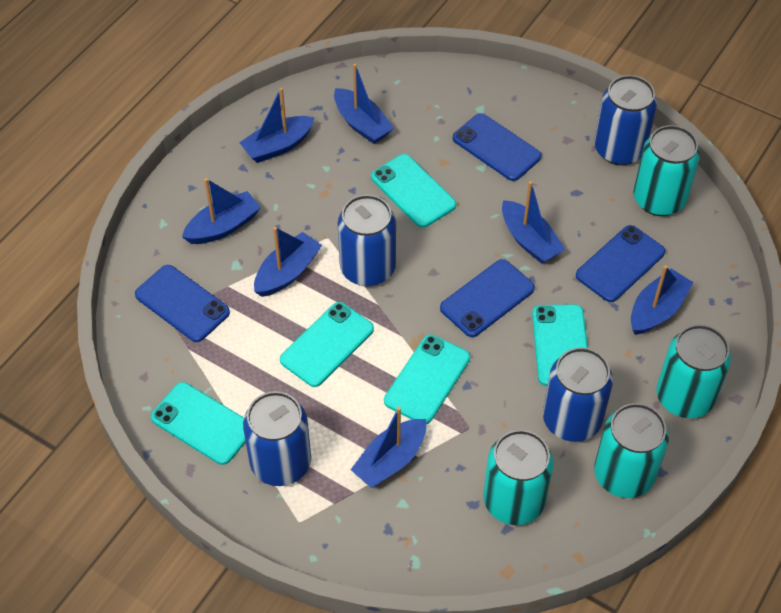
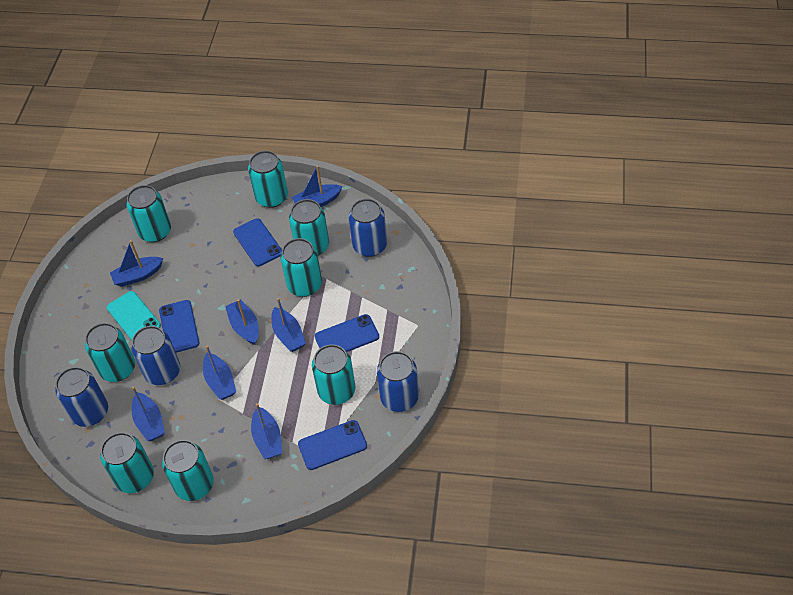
turquoise can: [483,430,554,525] [594,403,669,498] [633,125,700,216] [657,324,731,418] = 4 -> [85,323,135,382] [100,432,154,493] [126,185,171,242] [162,440,214,501] [248,151,288,208] [280,238,322,297] [289,199,329,256] [312,344,356,405] = 8
turquoise phone: [151,382,246,465] [280,302,374,387] [371,154,456,228] [384,334,470,424] [532,305,588,386] = 5 -> [107,291,161,340] = 1

